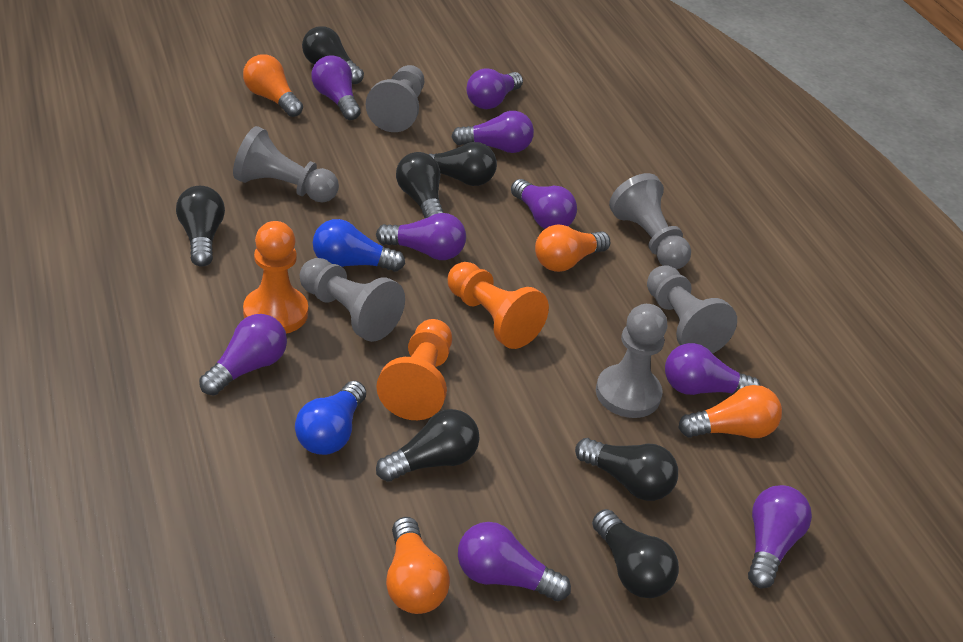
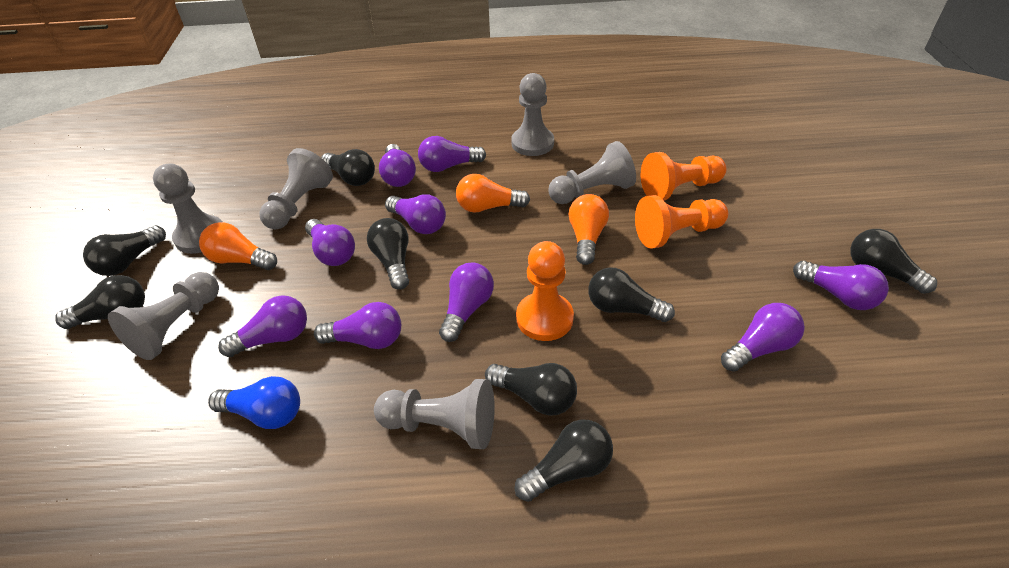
black light bulb: [176,186,225,267] [302,26,364,84] [376,409,480,482] [396,152,443,218] [428,142,497,186] [575,438,678,501] [592,509,679,598] = 7 -> [56,275,145,329] [83,225,166,276] [321,149,375,186] [367,218,409,290] [485,363,577,416] [515,420,613,502] [588,267,675,322] [850,229,937,294] = 8
blue light bulb: [295,381,366,455] [313,219,405,272] = 2 -> [208,376,300,429] = 1
orange light bulb: [243,54,303,117] [386,517,450,614] [535,225,610,272] [679,385,782,438] = 4 -> [199,222,277,270] [456,174,530,213] [569,194,609,265] = 3

